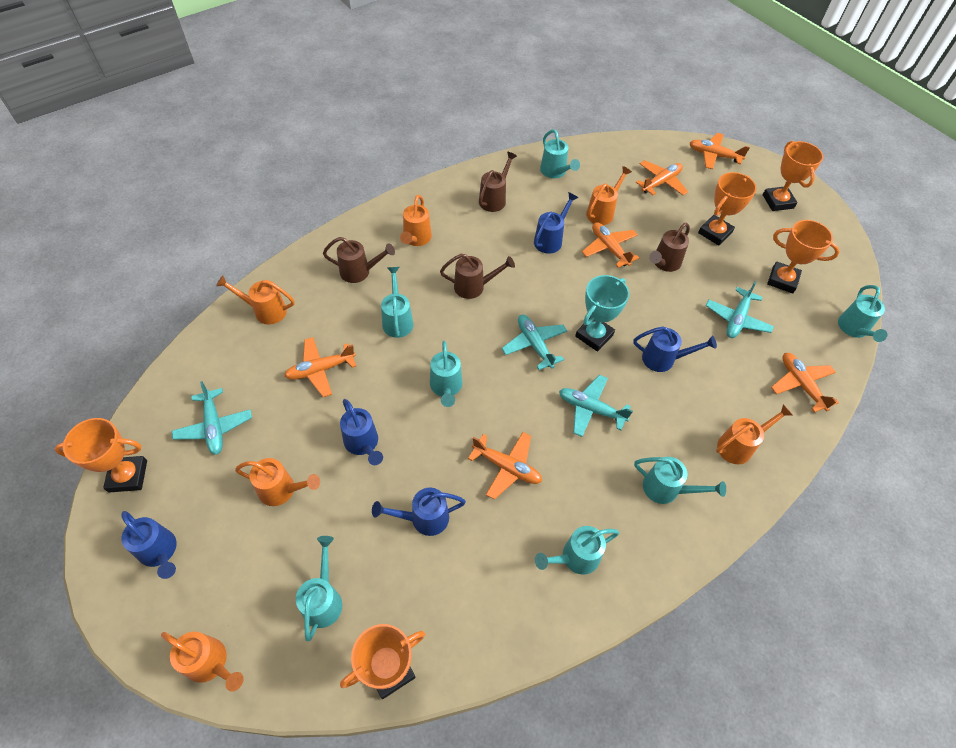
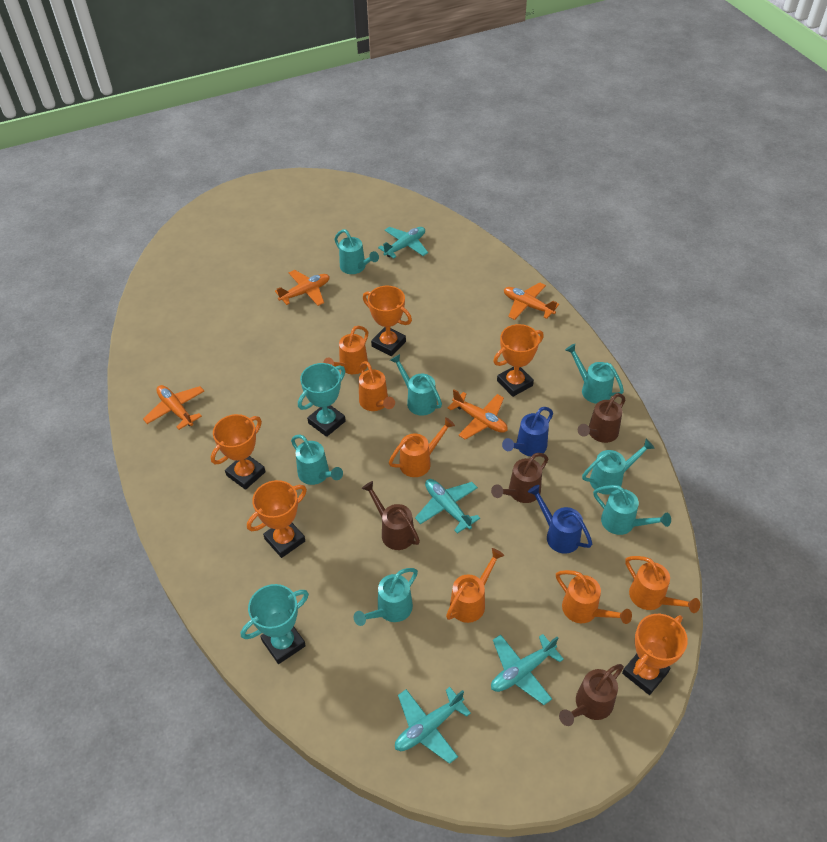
blue watering can: [121,511,177,579] [340,399,383,465] [372,488,466,536] [534,192,578,254] [633,326,717,372] = 5 -> [502,407,553,456] [528,485,592,554] = 2
orange plane: [284,337,356,397] [468,432,542,500] [582,222,639,268] [636,160,688,195] [690,133,750,170] [771,353,839,412] = 6 -> [143,385,204,430] [275,270,330,306] [447,389,508,440] [504,282,559,320] = 4
turquoise trophy: [575,275,629,352] = 1 -> [241,584,309,664] [298,363,346,437] = 2

